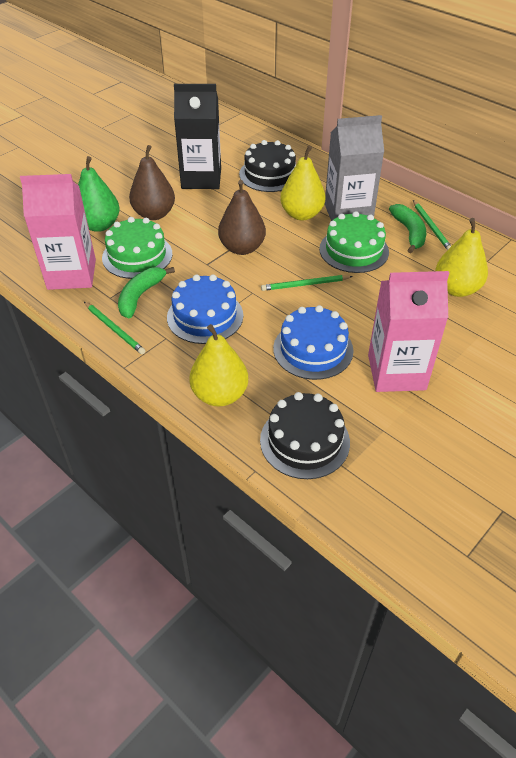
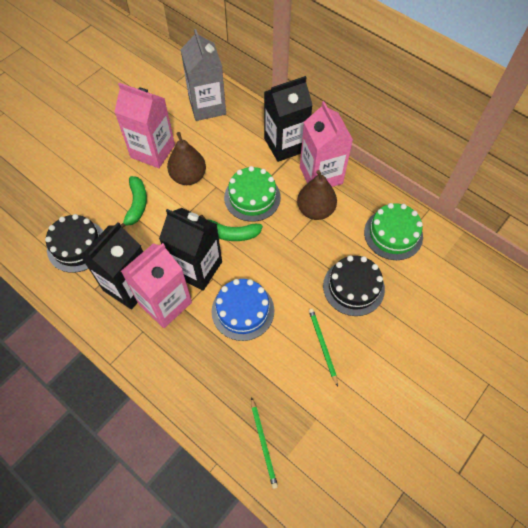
black carton: [174,84,221,189] = 1 -> [80,222,143,310] [159,208,222,291] [264,76,313,162] = 3
blue cake: [167,274,243,344] [273,305,353,380] = 2 -> [212,279,274,341] = 1
green pear: [78,156,120,232] = 1 -> none = 0
green pencil: [84,302,145,354] [261,275,353,291] [413,200,451,250] = 3 -> [251,397,278,489] [309,309,338,387] = 2
pink carton: [20,174,96,290] [368,271,449,392] = 2 -> [114,83,175,168] [121,243,192,328] [300,101,353,187] = 3
yellow pear: [189,324,248,406] [280,145,325,221] [435,218,488,297] = 3 -> none = 0

